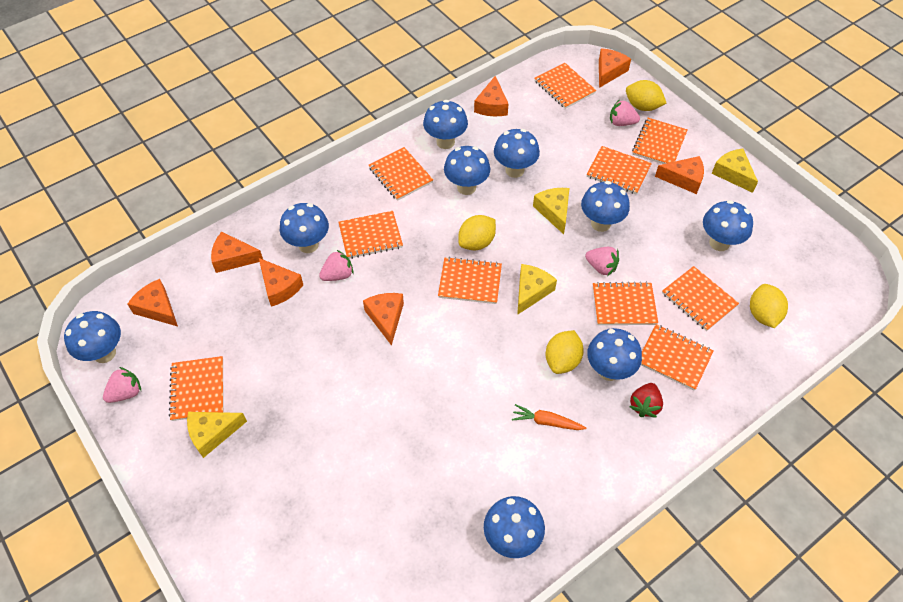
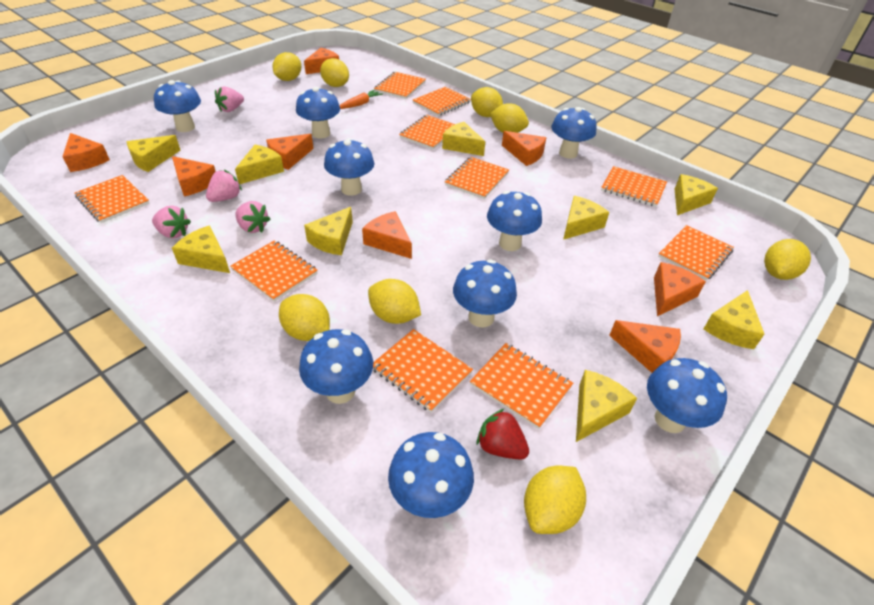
orange cheese: [128,279,178,326] [211,232,263,273] [259,258,303,307] [363,293,404,346] [474,76,508,116] [599,48,631,88] [655,156,704,194] = 7 -> [62,133,110,172] [172,156,216,197] [266,134,314,170] [304,48,339,74] [362,211,412,259] [502,131,547,166] [609,320,681,373] [654,262,706,316] = 8
yellow cheese: [187,412,247,458] [517,264,557,315] [533,188,569,234] [712,148,758,193] = 4 -> [127,135,180,172] [172,225,230,273] [235,145,284,184] [304,207,353,255] [442,122,485,156] [563,196,609,240] [576,370,637,442] [675,174,718,215] [704,290,764,349] = 9
yellow lemon: [458,215,496,250] [546,330,584,374] [626,80,666,111] [750,284,788,328] = 4 -> [272,52,301,81] [279,294,330,341] [320,58,349,87] [368,279,421,324] [471,87,503,117] [490,103,529,133] [524,466,586,534] [764,239,811,280] = 8

